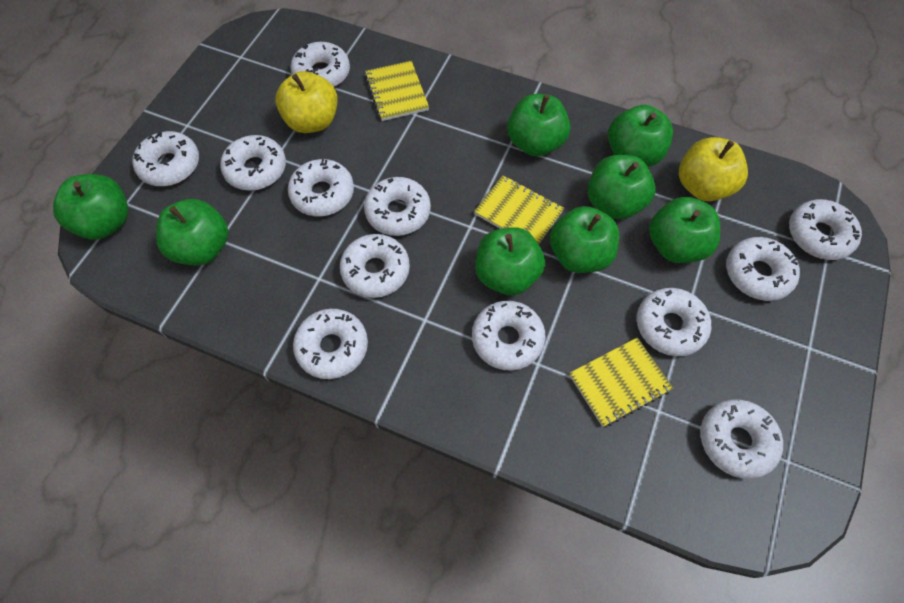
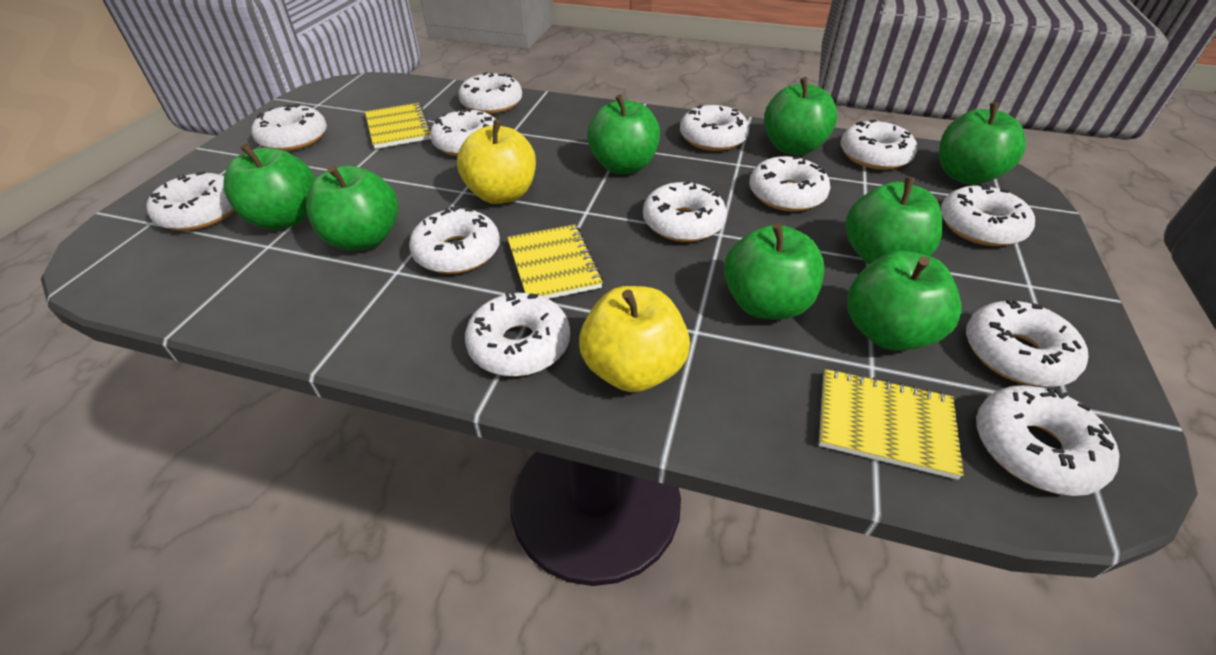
white donut: [132,131,199,186] [220,135,286,191] [288,159,354,216] [291,42,350,87] [293,309,368,379] [340,234,410,298] [364,177,431,236] [472,301,545,370] [637,288,711,356] [700,399,783,479] [726,237,800,301] [789,199,862,260] = 12 -> [146,171,234,231] [251,104,327,151] [409,206,500,274] [430,108,496,156] [458,72,522,114] [465,292,570,377] [643,181,727,242] [680,105,750,151] [749,156,830,211] [840,119,917,170] [941,184,1035,246] [966,300,1089,387] [976,385,1120,496] = 13

